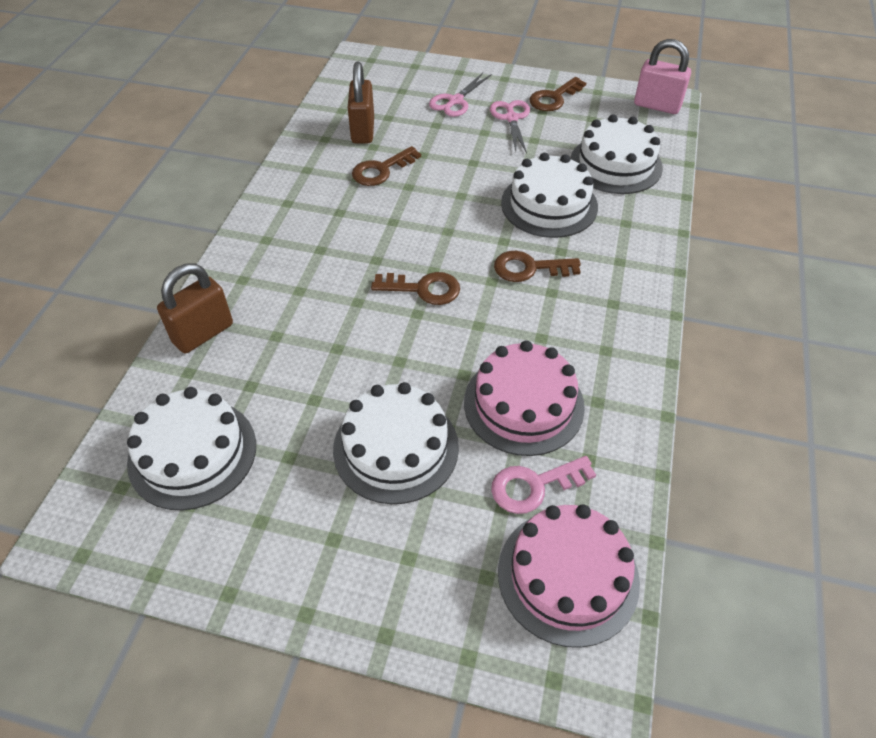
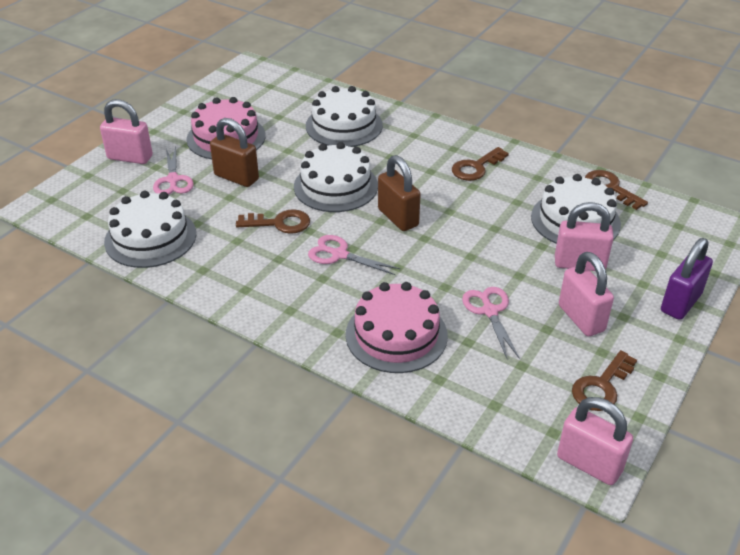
pink key: [491,456,596,514] = 1 -> none = 0
pink padlock: [634,39,691,114] = 1 -> [100,99,153,164] [555,202,614,271] [557,397,633,485] [559,252,614,336] = 4
pink scissors: [429,73,492,117] [490,100,530,153] = 2 -> [153,147,194,195] [308,235,400,275] [462,287,520,359] = 3
purple padlock: none = 0 -> [661,238,713,320] = 1

